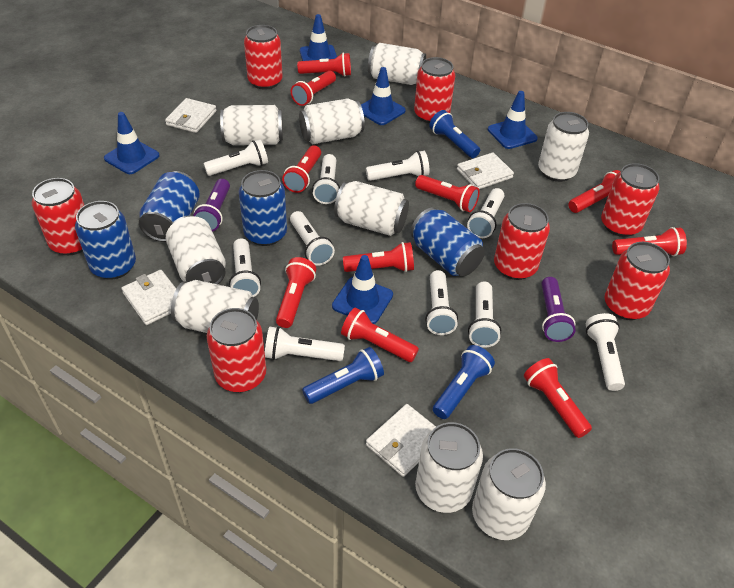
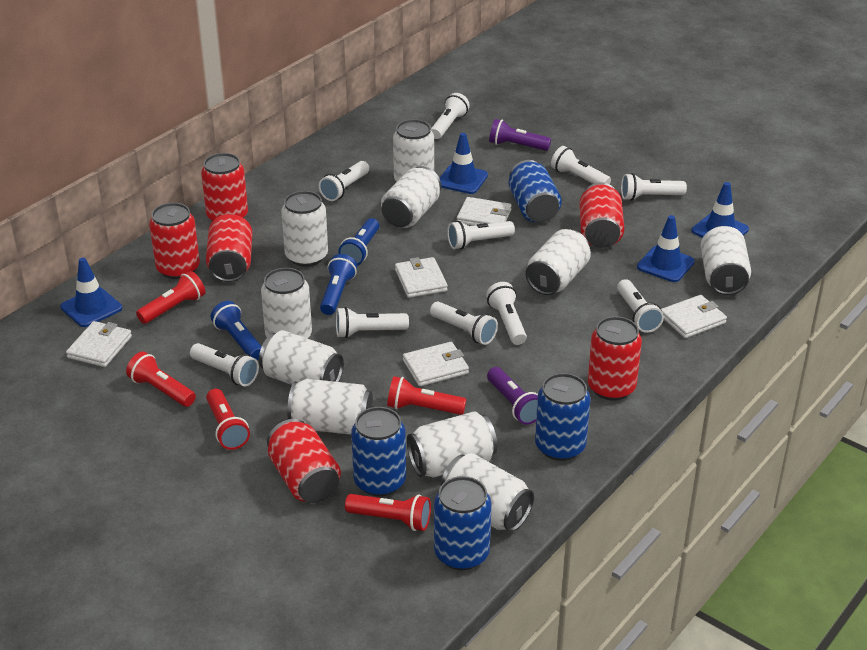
blue traffic cone: [104,112,160,174] [300,14,337,61] [332,255,393,324] [361,67,406,125] [488,91,538,149] = 5 -> [60,258,122,327] [440,133,488,194] [637,215,695,282] [692,182,749,238] = 4
red can: [32,178,84,255] [207,308,266,392] [244,25,283,90] [414,57,455,123] [494,203,550,280] [601,163,660,237] [604,242,670,320] = 7 -> [149,203,200,279] [201,153,248,221] [206,214,252,282] [267,419,341,503] [579,183,624,248] [588,316,642,401] = 6
red flashlight: [276,257,316,328] [282,145,321,193] [291,71,336,106] [297,53,351,77] [341,307,419,362] [343,242,414,272] [415,175,480,212] [524,358,592,438] [568,170,620,213] [612,227,687,256] = 10 -> [126,352,196,407] [136,271,205,324] [206,389,250,450] [345,494,431,531] [387,376,466,415] = 5
white can: [166,216,226,284] [171,280,259,333] [220,105,283,145] [299,98,365,144] [334,181,409,236] [368,43,426,85] [415,422,483,513] [472,448,546,540] [538,112,589,182] = 9 -> [259,330,344,385] [261,268,312,338] [281,191,328,267] [287,379,373,435] [381,166,441,228] [393,119,434,182] [407,411,497,478] [441,453,534,532] [526,229,591,295] [700,226,751,295] = 10
white wallet: [121,270,176,325] [165,98,217,133] [366,404,436,477] [457,152,514,189] = 4 -> [66,321,132,367] [395,257,448,298] [403,342,469,386] [457,197,512,226] [661,295,727,338] = 5

